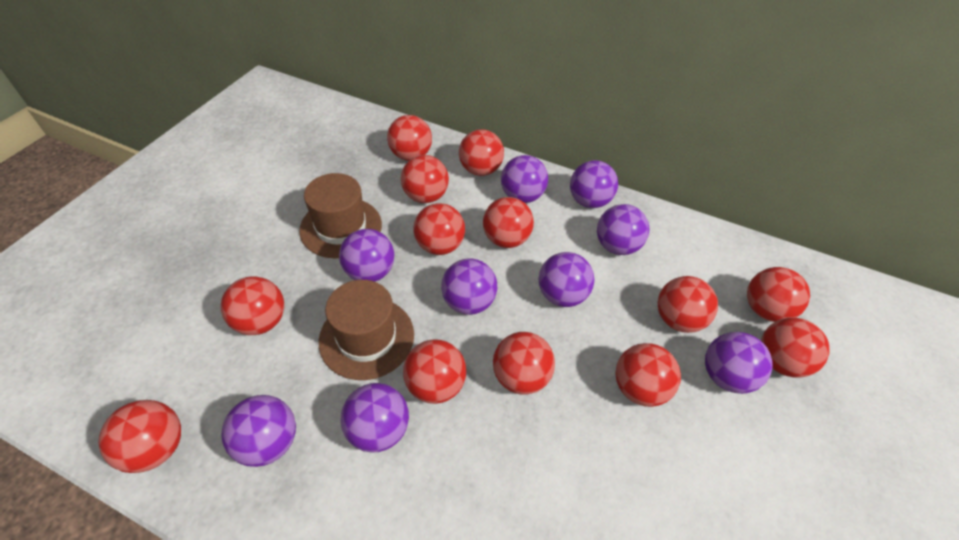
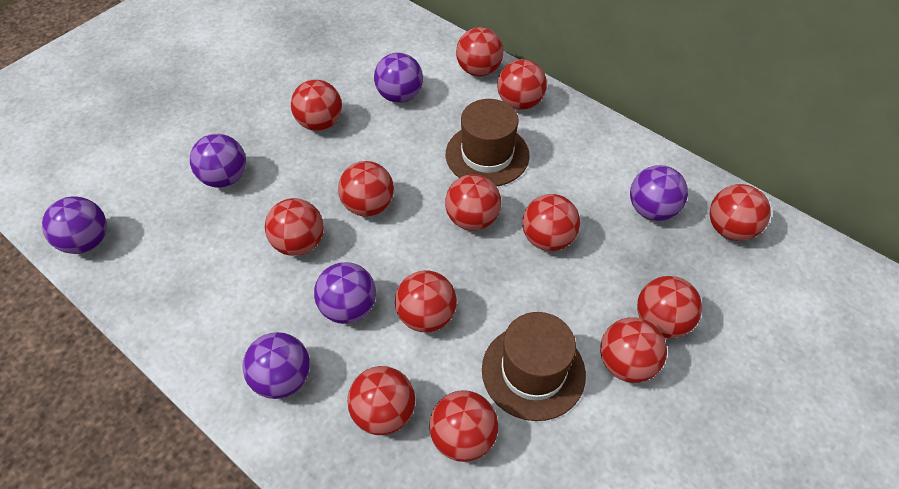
purple ball: [221,395,296,467] [339,229,394,282] [341,383,409,453] [441,258,497,315] [501,155,548,203] [539,252,594,307] [570,160,618,208] [597,204,649,255] [705,332,773,394] = 9 -> [42,196,107,254] [190,134,246,188] [242,332,310,399] [314,262,376,324] [374,53,423,103] [630,165,688,221] = 6

